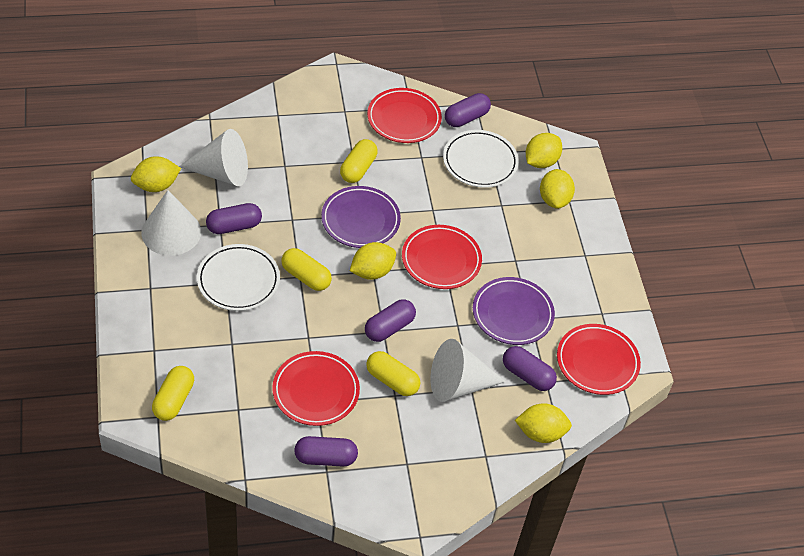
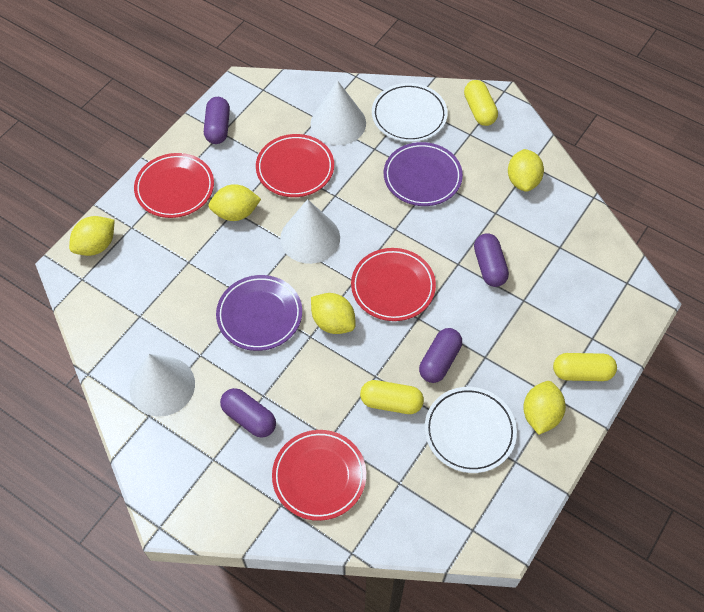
purple capsule: [206,203,262,234] [294,436,358,467] [365,299,416,342] [445,93,491,127] [503,346,557,391] = 5 -> [204,97,230,144] [220,388,276,438] [419,328,462,383] [474,233,509,287] = 4
yellow capsule: [152,366,194,421] [281,248,332,291] [340,139,378,183] [366,351,420,396] = 4 -> [360,380,424,414] [464,80,498,126] [553,353,617,381] = 3

